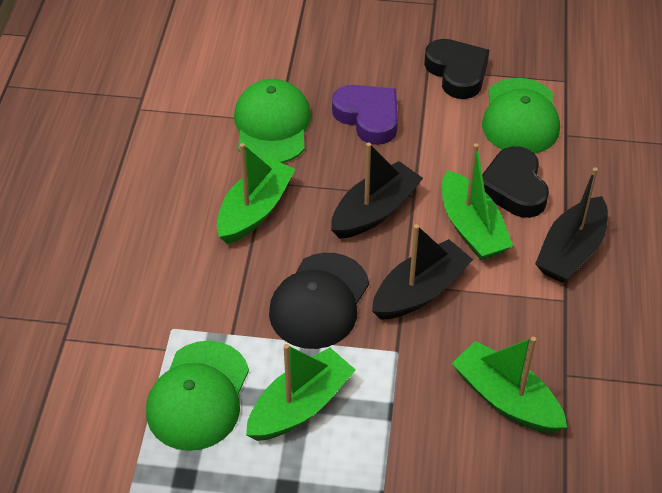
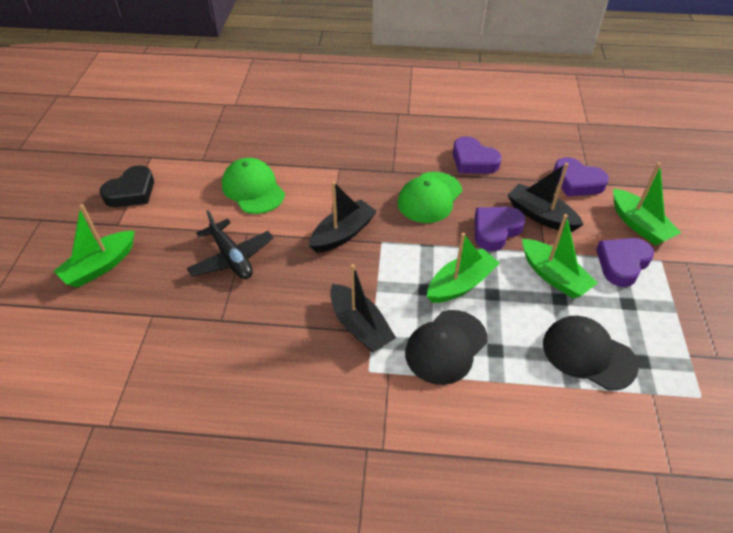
black cap: [269,253,369,349] = 1 -> [405,310,488,385] [543,316,639,390] = 2
black heart: [424,39,489,99] [482,146,549,218] = 2 -> [100,165,154,207] = 1
black plane: none = 0 -> [187,210,273,279] = 1
green cap: [146,341,249,451] [234,79,311,163] [482,78,560,154] = 3 -> [222,158,285,214] [397,172,462,223] = 2
purple heart: [332,85,398,145] = 1 -> [453,136,502,174] [475,207,525,251] [553,157,609,197] [596,238,654,287] = 4

